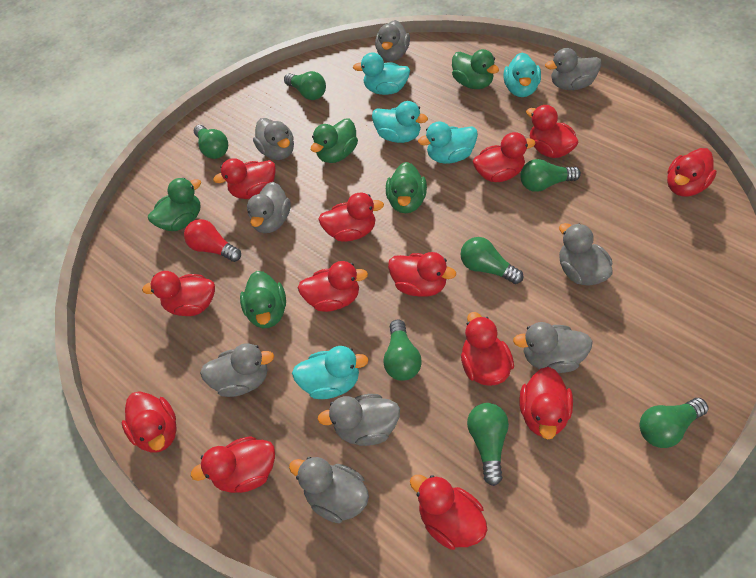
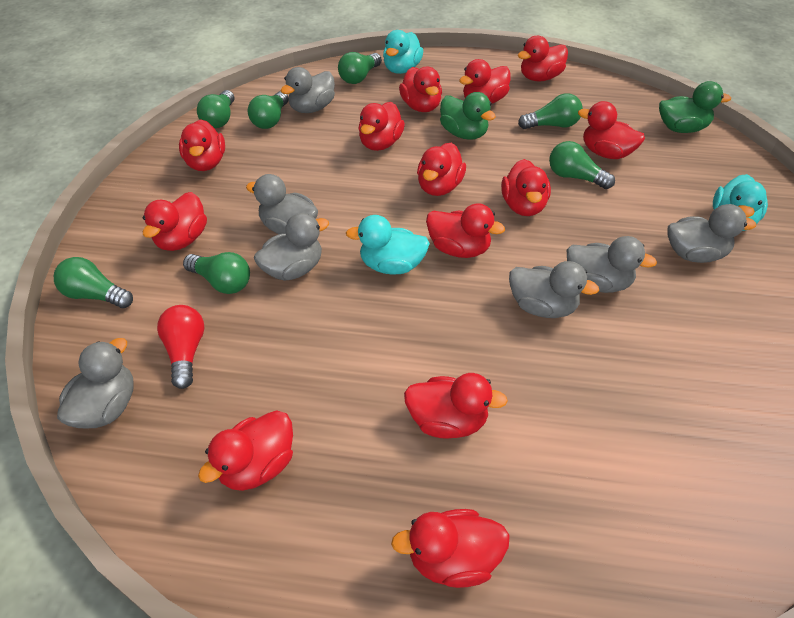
green duck: [148,178,201,231] [240,271,286,328] [311,118,358,163] [386,162,427,213] [452,49,499,89] = 5 -> [440,92,496,140] [659,81,731,133] = 2
grey duck: [200,343,274,397] [247,182,291,233] [253,118,294,160] [289,457,369,523] [317,394,400,446] [375,20,410,61] [513,322,593,373] [545,48,602,90] [559,223,613,286] = 9 -> [57,338,134,428] [246,174,318,234] [254,213,329,281] [281,67,335,113] [509,261,599,318] [567,236,657,293] [667,204,756,263] = 7
turquoise duck: [292,346,368,399] [353,52,410,95] [372,101,428,143] [418,122,478,164] [504,53,541,97] = 5 -> [346,215,430,275] [383,30,423,74] [713,174,768,231] = 3

